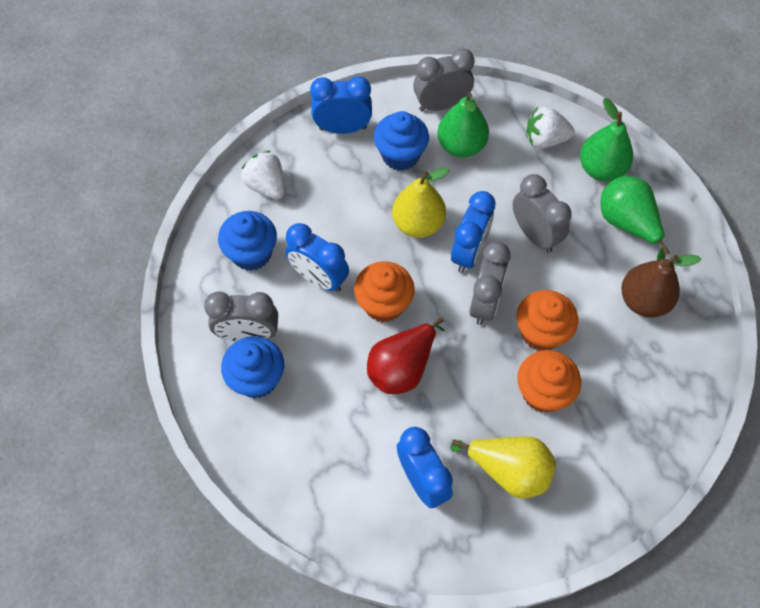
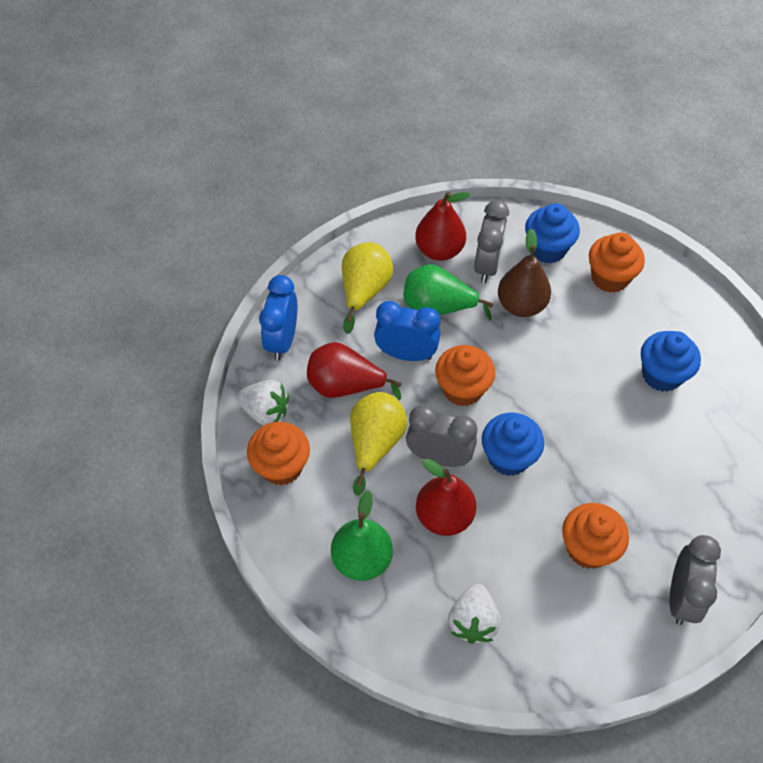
blue clock: [285,223,349,292] [310,76,372,134] [397,427,453,508] [451,191,496,273] = 4 -> [259,275,297,360] [374,301,441,361] = 2
green pear: [437,93,489,158] [580,98,633,181] [600,176,670,260] = 3 -> [331,491,393,581] [403,264,493,321] = 2
grey clock: [204,292,278,342] [413,48,474,111] [469,242,511,325] [513,174,572,253] = 4 -> [406,405,477,467] [474,200,509,283] [669,535,721,625] = 3
orange cupcake: [354,261,415,322] [517,290,578,351] [517,350,581,413] = 3 -> [247,422,310,486] [435,345,495,406] [562,503,629,569] [589,232,645,293] = 4
red pear: [367,317,445,394] = 1 -> [307,342,402,400] [415,192,470,261] [416,459,477,536] = 3

